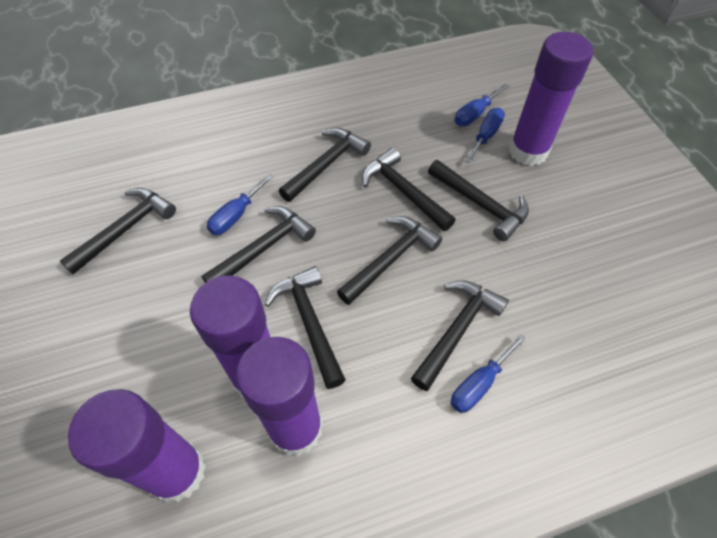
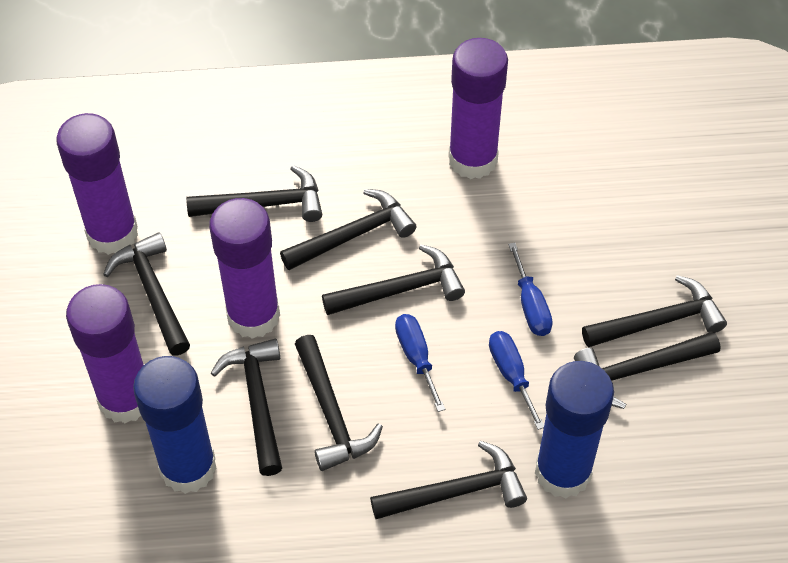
black hammer: [60,188,176,274] [202,206,316,283] [265,266,346,389] [279,128,371,202] [337,216,442,305] [362,148,456,231] [411,280,509,391] [428,160,529,241] = 8 -> [103,232,190,355] [186,165,322,222] [211,339,282,476] [280,189,416,270] [295,335,383,471] [322,244,465,315] [370,441,527,519] [574,332,720,409] [582,275,727,348] = 9
blue glue stick: none = 0 -> [133,356,217,494] [535,361,614,498] = 2
blue screwdriver: [207,174,274,235] [451,334,526,413] [455,84,509,126] [465,108,505,163] = 4 -> [395,314,445,412] [489,331,544,430] [508,243,553,336] = 3

